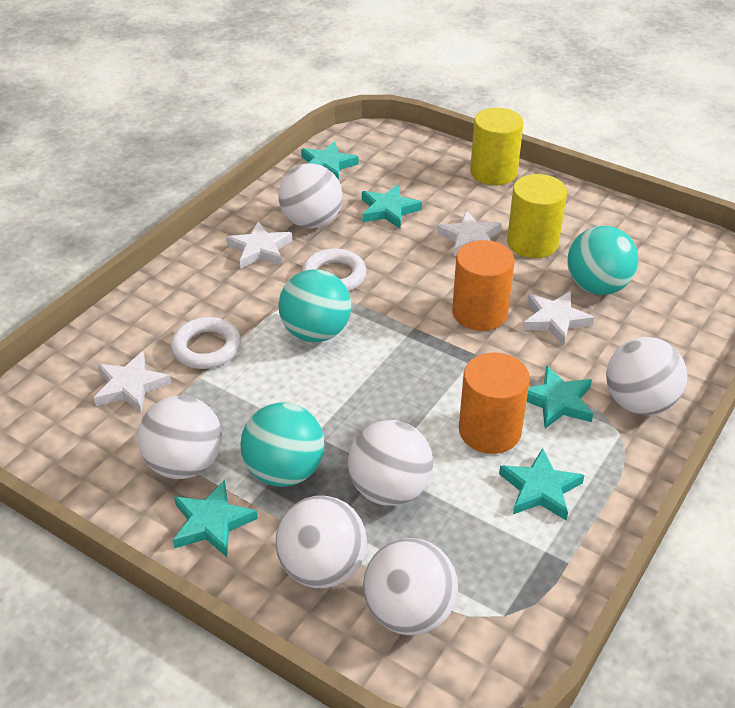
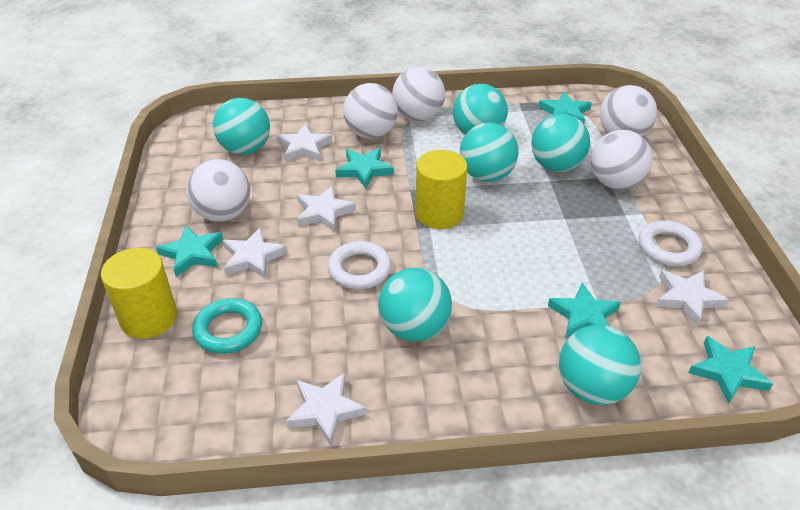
orange cylinder: [452,240,515,331] [459,353,530,454] = 2 -> none = 0
turquoise ball: [240,402,324,487] [278,269,351,342] [567,226,638,295] = 3 -> [213,98,270,155] [379,268,452,341] [453,84,508,135] [460,122,519,182] [531,114,590,172] [559,325,641,405] = 6
turquoise ring: none = 0 -> [192,298,262,354] = 1
white ball: [138,396,222,479] [275,496,367,588] [279,163,343,228] [348,420,433,506] [363,538,458,635] [606,337,687,415] = 6 -> [186,159,250,222] [343,83,398,139] [392,67,445,121] [591,130,653,190] [600,85,657,136] = 5
white star: [94,351,171,413] [226,221,292,268] [437,211,502,256] [523,291,595,345] = 4 -> [223,227,287,279] [277,124,332,162] [286,372,367,446] [297,186,356,232] [656,270,729,326] = 5

